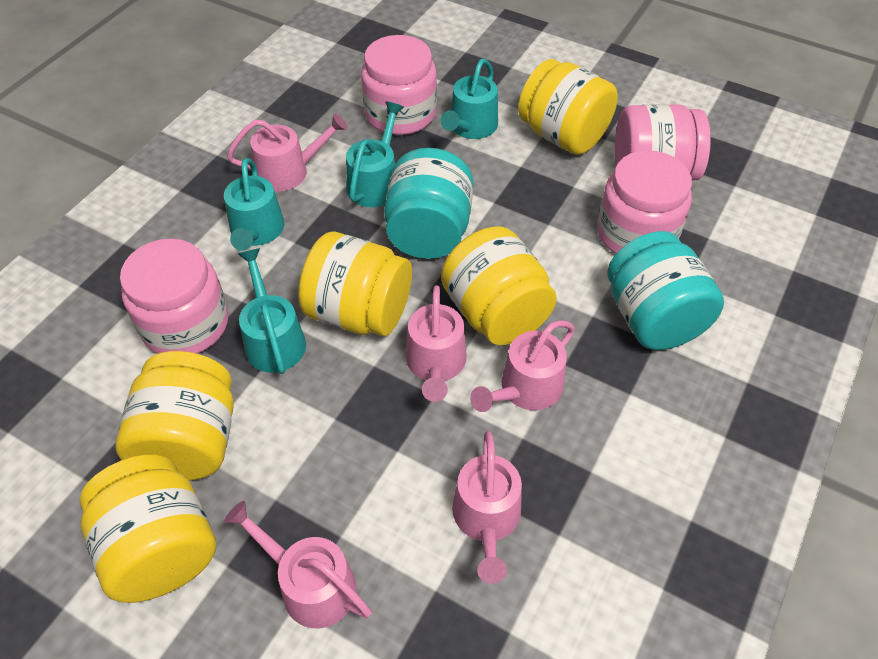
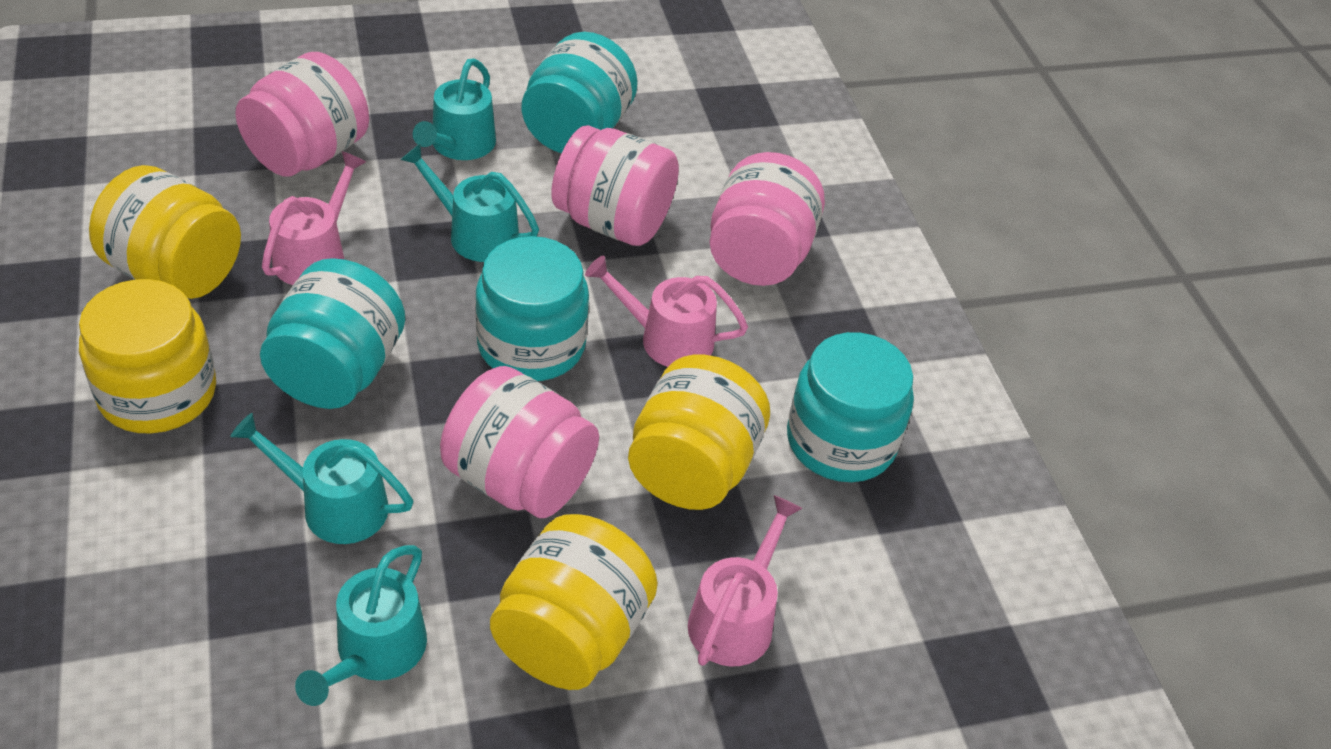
pink watering can: [224,501,371,628] [227,113,348,192] [406,285,467,402] [452,431,522,584] [470,321,575,412] = 5 -> [262,151,366,285] [585,256,748,367] [688,495,803,666] = 3
turquoise jar: [384,148,473,259] [607,231,724,350] = 2 -> [260,258,405,409] [475,236,589,381] [521,32,638,153] [787,332,914,482] = 4
yellow jar: [80,455,216,603] [115,351,234,480] [298,232,412,336] [441,226,557,345] [518,59,618,155] = 5 -> [79,279,216,434] [89,165,241,299] [490,514,658,690] [628,355,770,510] = 4

